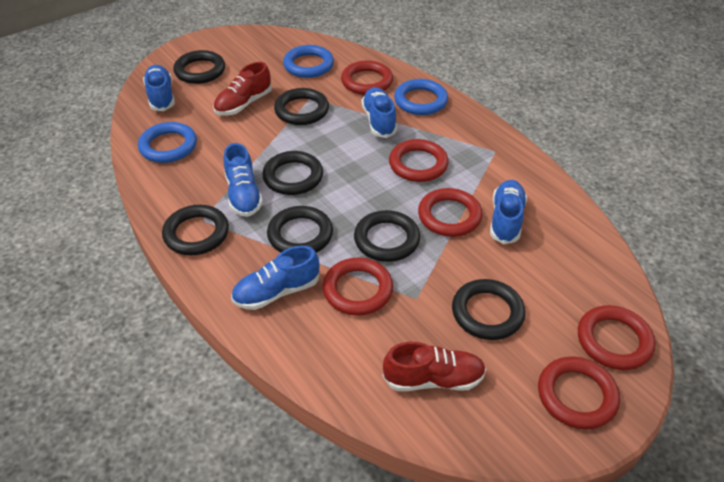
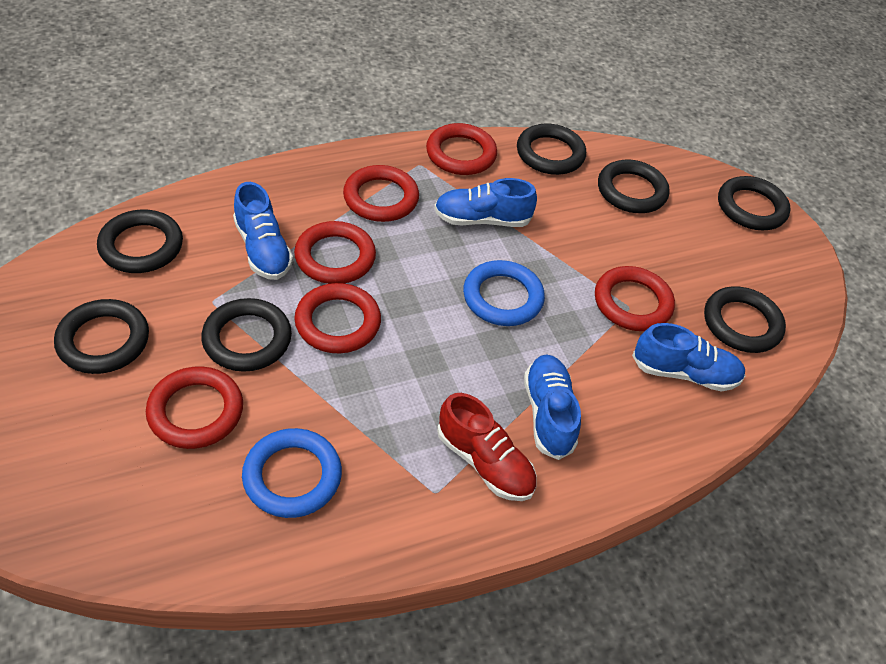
blue ring: [138,122,197,163] [283,45,334,78] [394,79,448,115] = 3 -> [242,428,342,518] [463,260,545,326] = 2
blue shoe: [143,65,175,111] [223,143,263,217] [231,246,320,310] [361,87,397,138] [490,180,527,244] = 5 -> [233,182,293,280] [434,178,537,227] [524,354,581,460] [632,323,745,392] = 4
red shoe: [213,62,272,115] [383,342,486,391] = 2 -> [437,393,537,501] = 1

